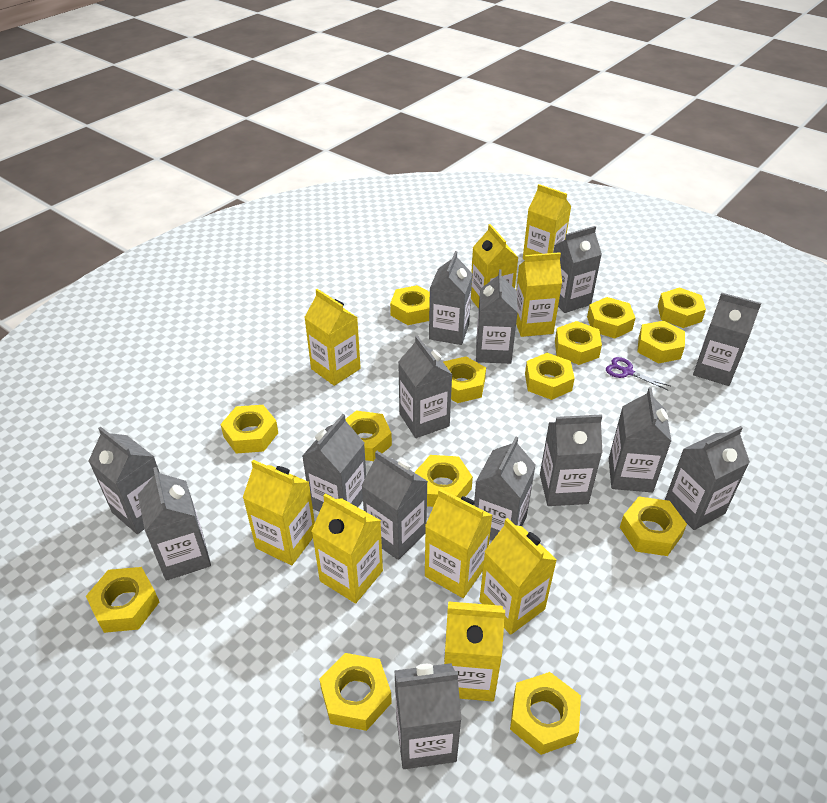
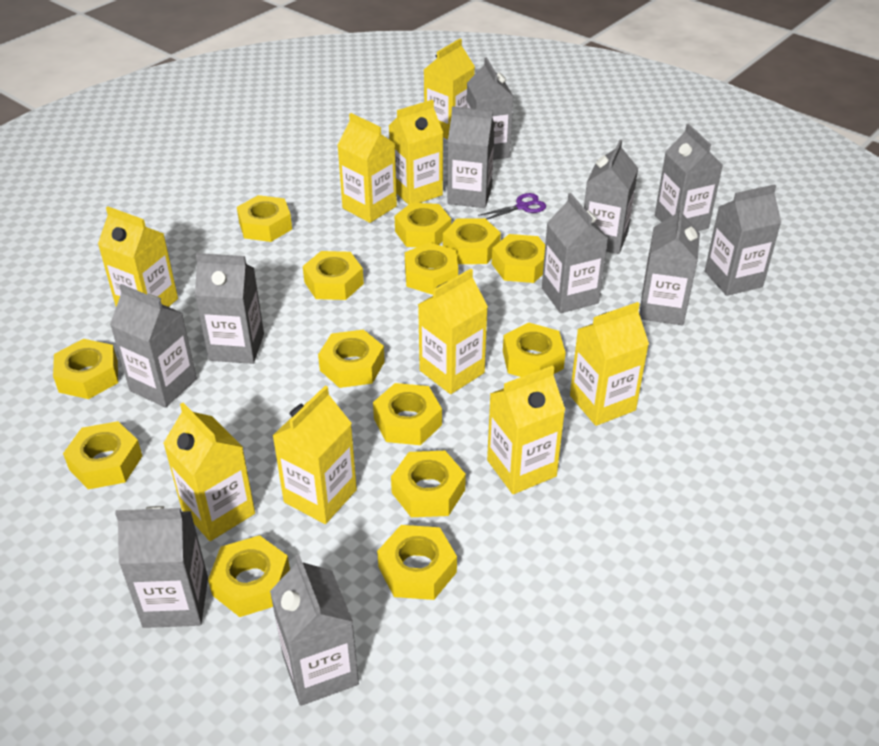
grey carton: [89,427,160,534] [138,467,211,581] [302,414,366,512] [361,451,428,560] [394,663,462,769] [398,335,452,438] [429,251,472,345] [474,436,536,541] [476,269,518,364] [540,415,602,506] [553,226,602,313] [609,387,671,492] [665,426,750,530] [693,292,761,386] = 14 -> [110,284,197,408] [115,506,208,628] [195,253,264,364] [270,554,359,706] [448,106,495,208] [467,57,514,160] [542,193,608,313] [584,140,638,254] [639,205,700,325] [655,124,723,231] [705,184,781,296] = 11

